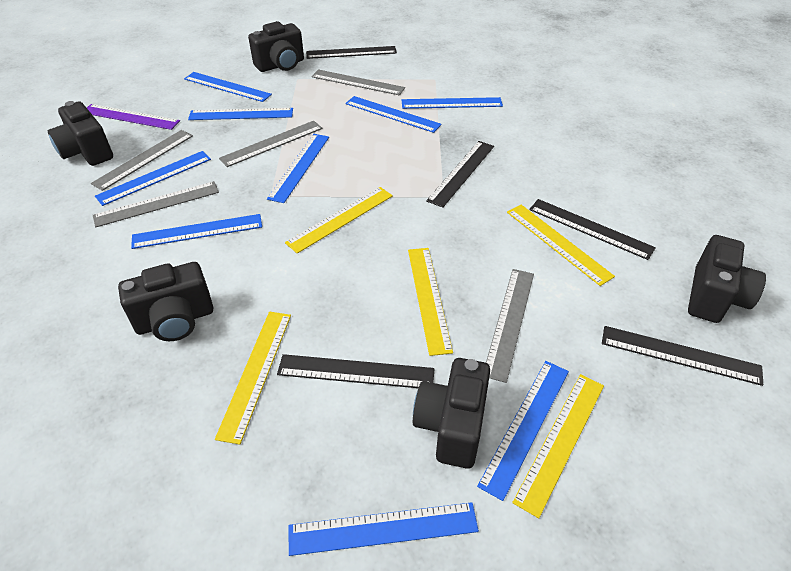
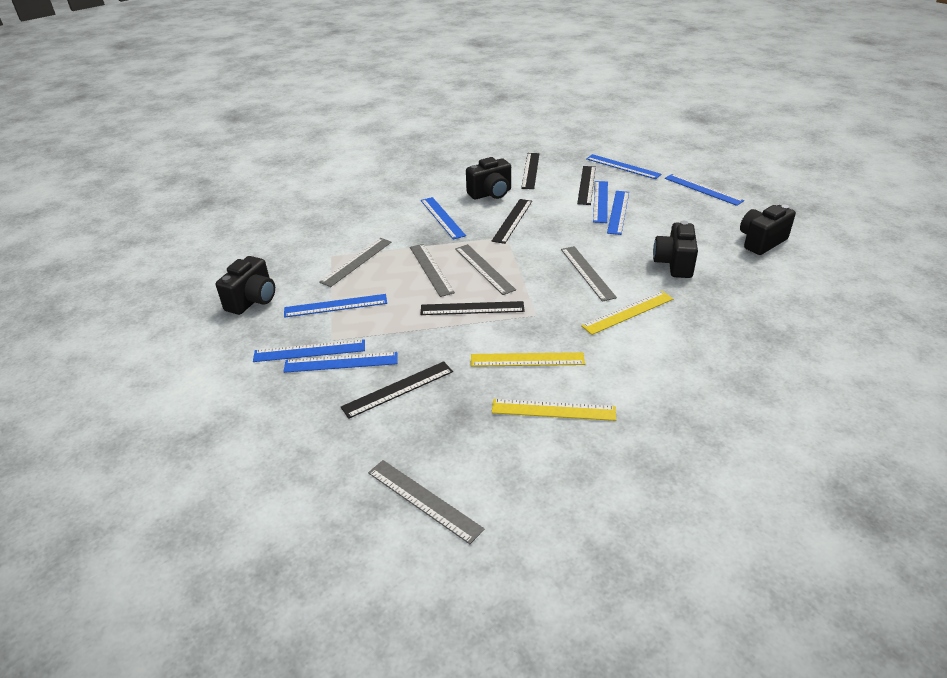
black camera: [48,101,113,166] [118,262,213,341] [248,21,304,72] [413,358,490,469] [688,235,766,323] = 5 -> [216,256,275,315] [466,157,511,200] [653,221,698,278] [740,204,796,255] = 4
blue ruler: [95,151,211,206] [131,214,262,249] [184,72,272,102] [188,108,293,120] [267,134,329,203] [289,502,479,556] [345,96,442,133] [402,97,503,109] [477,361,569,501] = 9 -> [253,339,365,362] [283,352,397,373] [284,294,387,318] [421,197,466,240] [586,154,661,179] [593,181,608,223] [607,191,629,235] [665,174,744,206] = 8
purple ruler: [87,104,180,130] = 1 -> none = 0
yellow ruler: [215,312,291,445] [285,187,393,254] [408,248,453,356] [507,205,615,286] [512,374,604,518] = 5 -> [471,352,585,367] [492,399,616,421] [581,291,673,335] = 3

